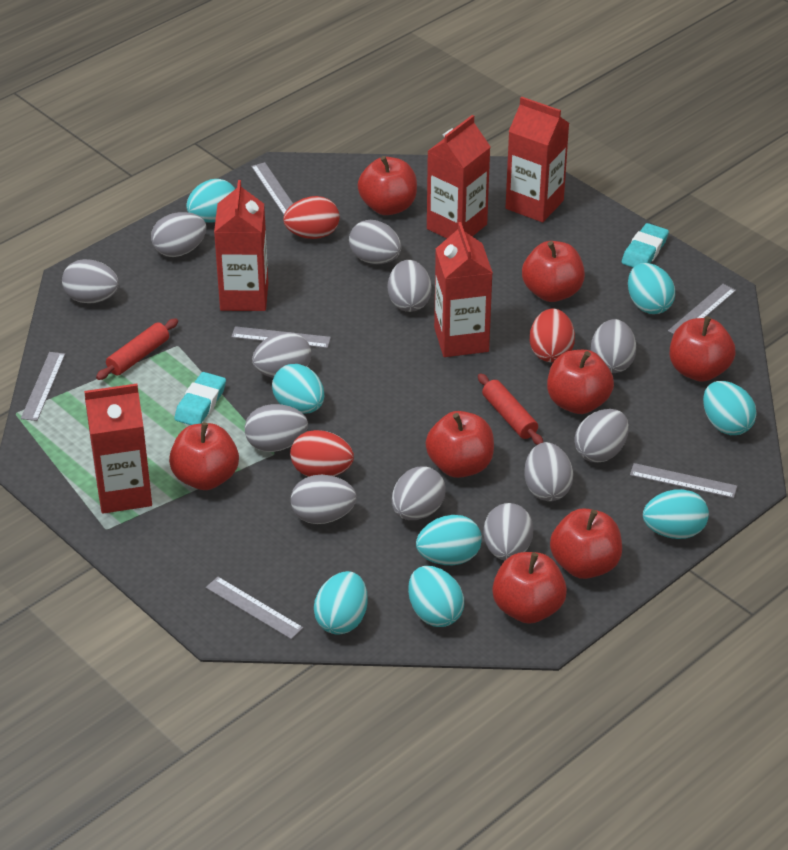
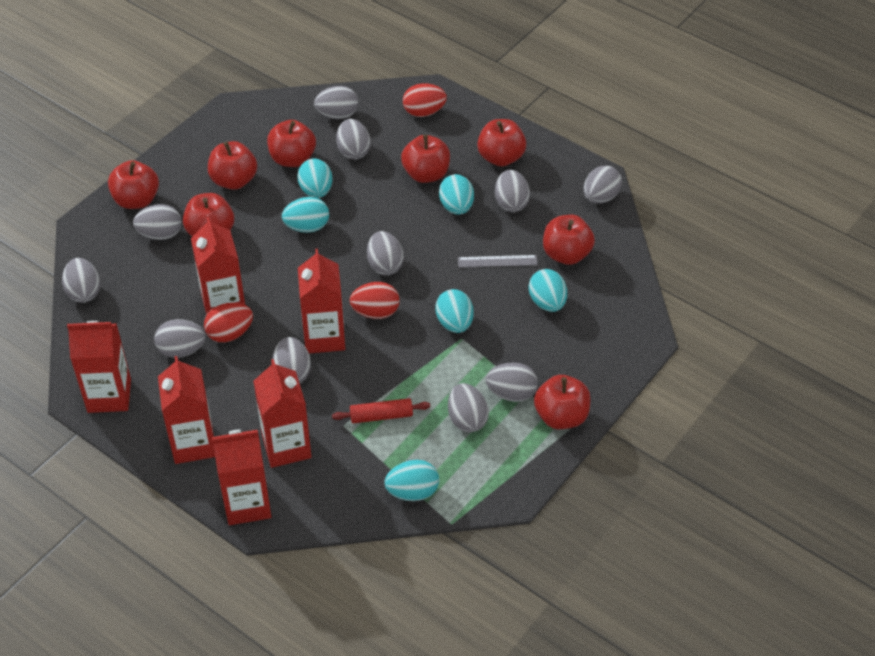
grey egg: [62,259,119,303] [151,212,207,257] [245,404,308,452] [252,332,311,378] [291,475,357,524] [349,220,402,264] [388,260,432,312] [392,466,446,520] [483,503,534,560] [524,442,574,501] [574,409,629,463] [591,319,636,373] = 12 -> [62,258,100,303] [133,204,182,240] [154,319,206,358] [272,337,311,383] [314,86,358,119] [336,119,371,160] [367,231,404,276] [448,383,489,433] [486,362,538,402] [495,170,530,212] [584,166,622,204] = 11
grey ruler: [21,352,65,421] [206,577,303,639] [231,326,331,348] [251,162,293,215] [630,463,737,498] [668,284,736,334] = 6 -> [458,255,538,268] = 1
red carton: [84,384,152,514] [214,180,268,311] [427,115,491,238] [434,222,493,357] [506,96,569,222] = 5 -> [67,321,131,413] [158,356,215,464] [191,217,245,315] [212,430,271,525] [253,359,312,468] [298,249,345,353] = 6
red rolling pin: [96,318,178,380] [478,373,543,445] = 2 -> [332,398,430,423] = 1
turquoise egg: [186,179,235,223] [272,364,324,414] [314,571,368,634] [408,566,464,627] [416,515,482,565] [628,263,675,314] [643,489,709,539] [703,381,757,435] = 8 -> [282,197,329,233] [297,158,333,198] [385,460,439,501] [436,289,474,333] [439,174,474,215] [529,269,567,312] = 6
turquoise eraser: [174,372,226,425] [622,223,669,267] = 2 -> none = 0

